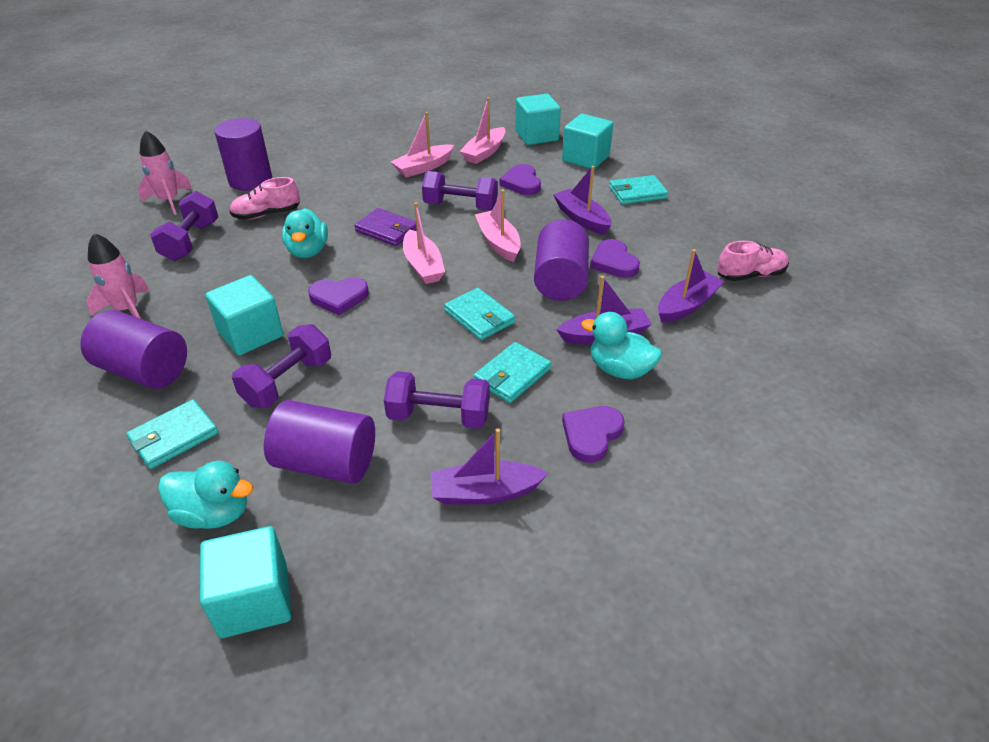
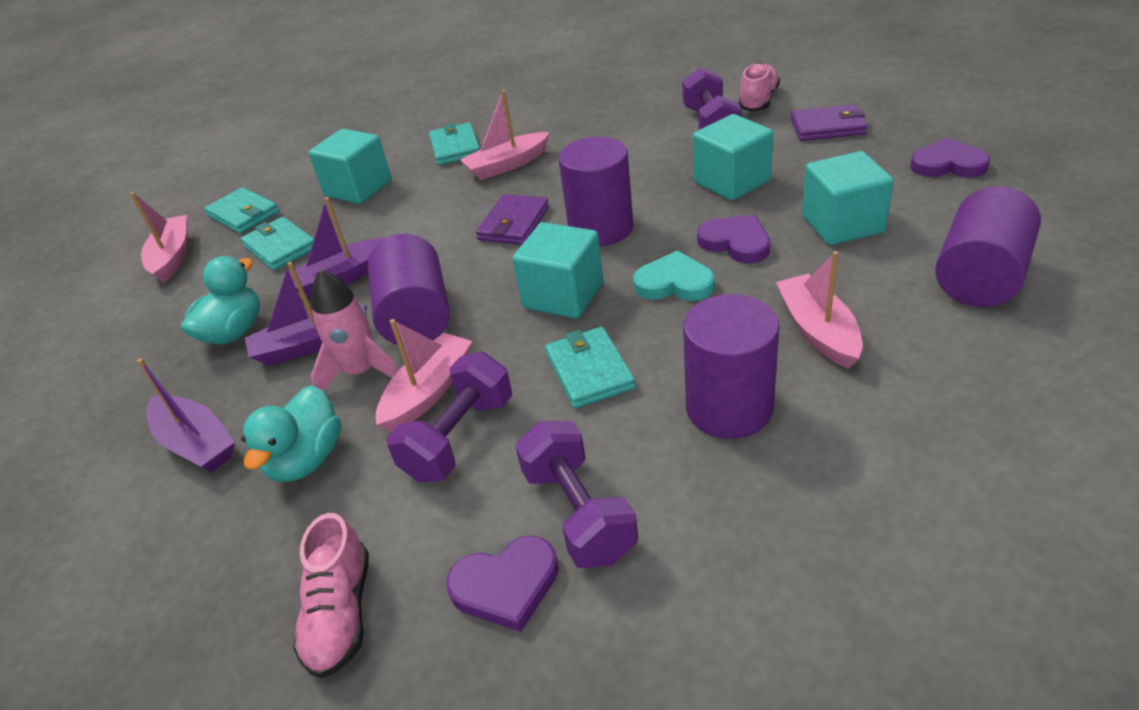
pink rocket: [86,233,149,319] [138,130,192,215] = 2 -> [311,269,398,391] = 1
purple boat: [430,428,548,505] [553,166,611,235] [557,276,652,345] [658,249,724,323] = 4 -> [137,358,235,472] [245,262,367,366] [284,197,385,298] = 3
purple dumbbell: [150,191,218,261] [232,324,331,408] [384,371,490,429] [422,171,498,211] = 4 -> [387,352,512,483] [515,421,638,568] [682,68,742,130] = 3
purple heart: [308,277,369,315] [499,164,541,195] [562,406,625,463] [590,239,640,278] = 4 -> [446,535,558,632] [697,215,770,263] [910,138,990,178] = 3
purple wallet: [354,208,417,246] = 1 -> [476,194,549,245] [791,104,867,141] = 2
turquoise duck: [158,461,253,529] [282,208,328,258] [581,312,662,379] = 3 -> [181,256,260,345] [241,385,341,482] = 2
turquoise heart: none = 0 -> [633,251,715,301] = 1

